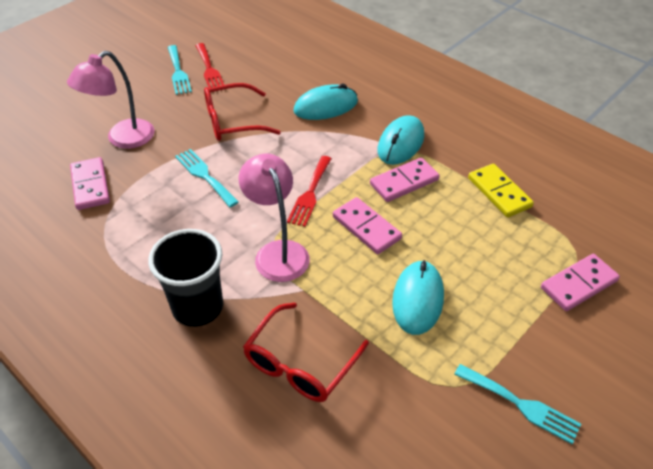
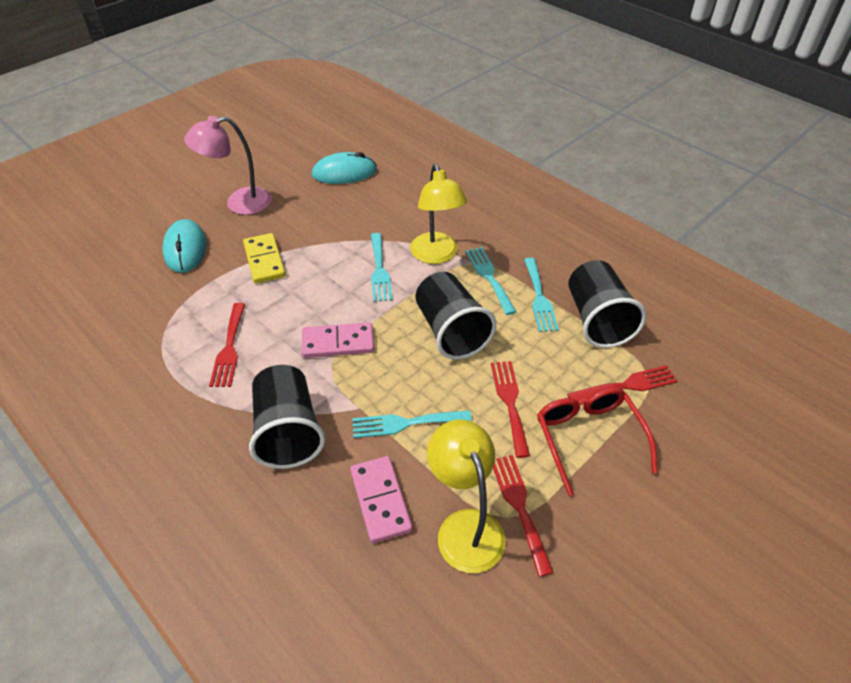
black cup: [148,229,223,327] = 1 -> [249,365,325,469] [415,272,496,360] [568,260,647,348] = 3
pink domino: [70,157,110,210] [333,197,402,254] [370,158,439,202] [541,254,620,311] = 4 -> [302,322,374,358] [350,456,413,543] = 2
pink lamp: [67,51,154,149] [239,153,310,282] = 2 -> [184,116,272,215] = 1
red fork: [195,43,224,88] [287,156,332,227] = 2 -> [209,303,245,387] [491,361,530,458] [493,455,554,577] [567,365,677,401] = 4
red glasses: [204,83,281,141] [243,302,369,402] = 2 -> [537,388,657,496] = 1
turquoise fork: [168,45,192,95] [175,149,238,207] [454,364,581,444] = 3 -> [352,410,472,438] [371,233,393,302] [465,247,516,315] [524,258,559,332] = 4
turquoise mouse: [293,84,358,120] [378,115,424,165] [392,260,444,335] = 3 -> [163,219,207,273] [312,152,377,184] = 2
yellow lamp: none = 0 -> [410,164,467,264] [427,420,506,573] = 2

